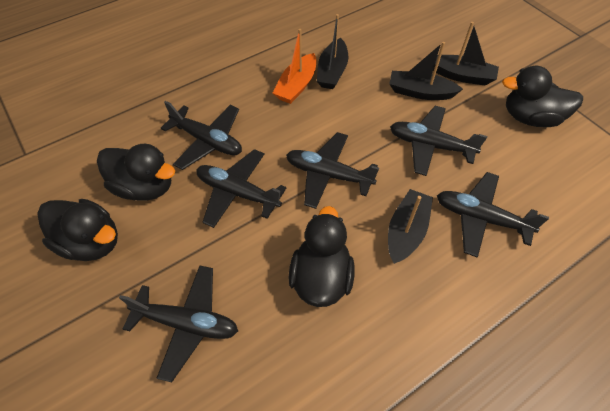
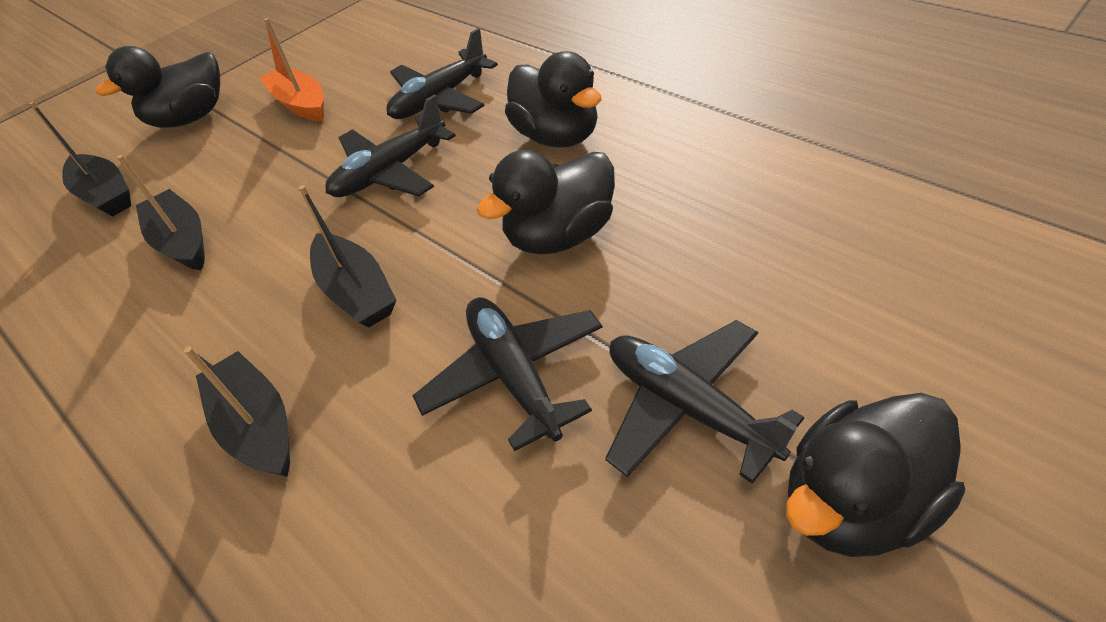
black plane: [119,266,238,382] [161,101,242,170] [196,149,287,228] [286,132,379,209] [390,106,487,176] [437,172,549,257] = 6 -> [325,95,456,197] [387,28,498,119] [412,297,603,451] [605,320,805,484] = 4

